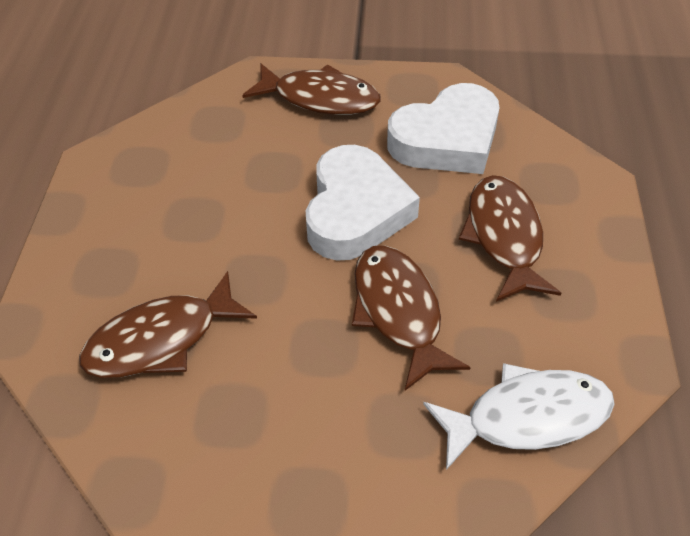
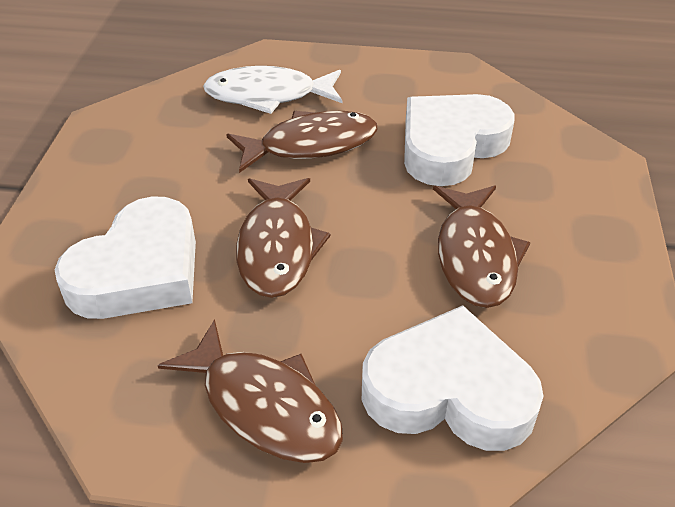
white heart: [306,145,420,261] [387,83,499,174] = 2 -> [55,196,196,319] [362,305,543,451] [404,94,515,186] = 3

